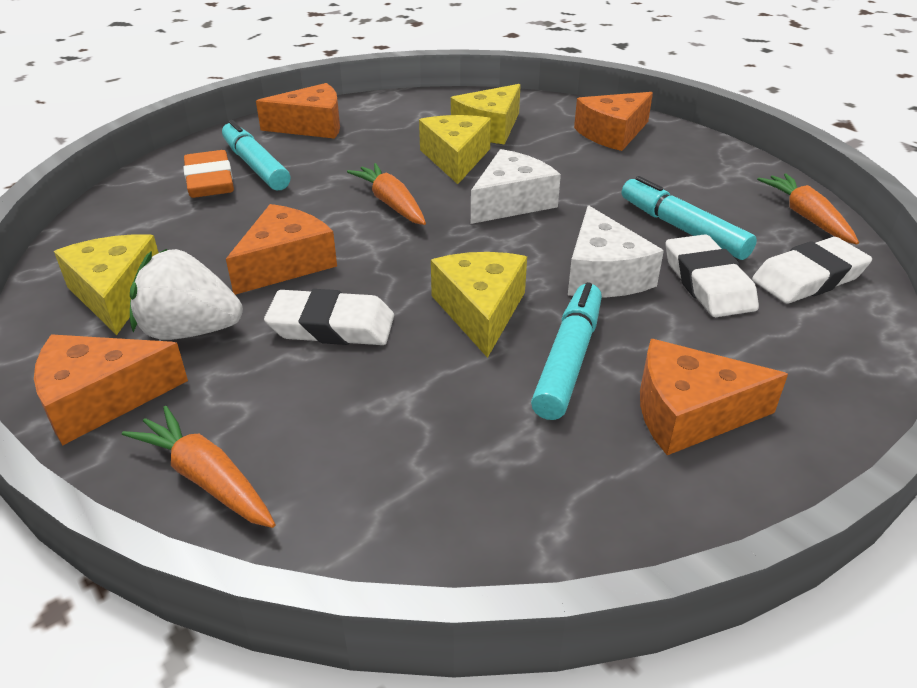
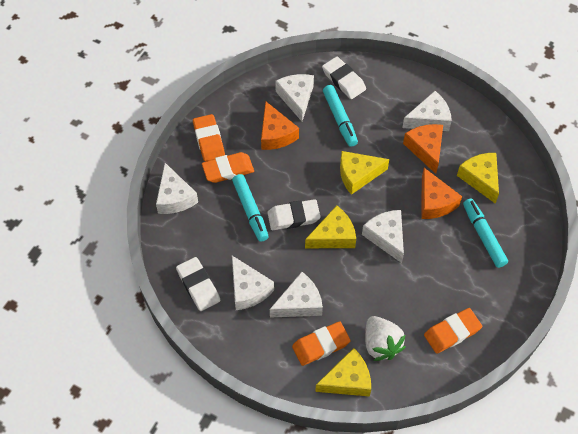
orange carrot: [122,406,276,528] [347,163,426,225] [757,174,859,245] = 3 -> none = 0
orange cheese: [34,334,188,446] [226,204,337,295] [256,83,340,139] [574,92,653,151] [640,339,788,455] = 5 -> [261,101,299,150] [403,124,443,174] [422,168,462,219] = 3
orange eraser: [183,150,234,198] = 1 -> [193,114,225,161] [202,152,254,183] [292,321,351,366] [424,308,482,354] = 4
white cheese: [471,149,561,224] [568,205,664,297] = 2 -> [156,163,198,214] [232,256,274,310] [270,272,323,318] [275,74,314,121] [362,210,404,263] [402,91,452,131] = 6

